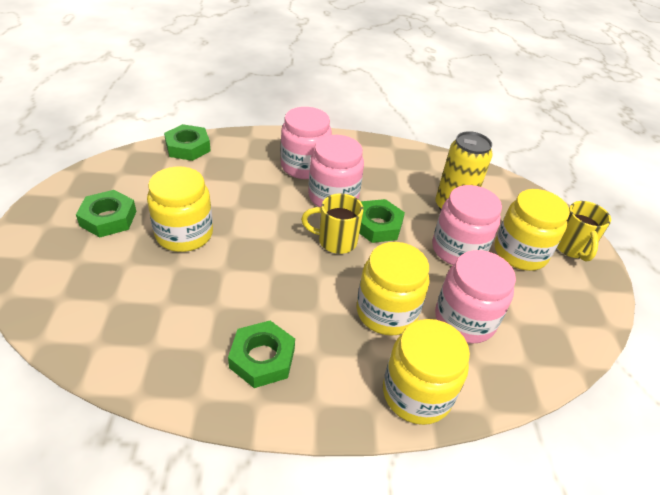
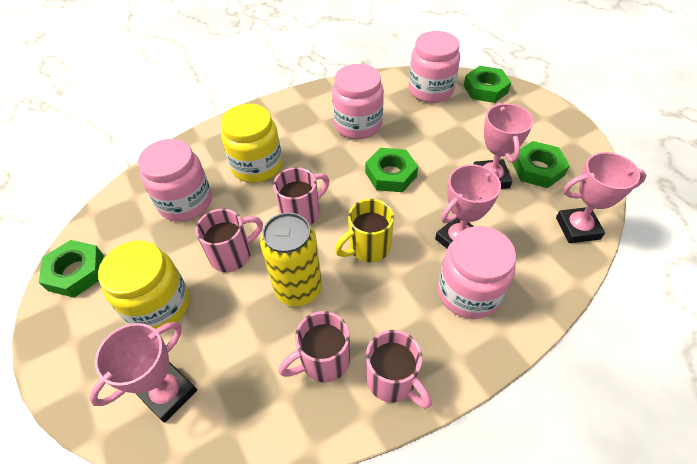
pink mug: none = 0 -> [195,209,263,272] [273,167,329,225] [278,311,350,382] [366,330,432,408] = 4
pink trophy: none = 0 -> [89,322,197,423] [435,164,501,248] [473,103,533,189] [556,152,647,243] = 4
yellow jar: [147,166,213,252] [357,242,429,336] [383,319,470,425] [495,189,570,271] = 4 -> [98,240,189,329] [221,104,282,183] = 2
yellow mug: [301,193,363,254] [557,201,611,261] = 2 -> [335,199,394,262] = 1

